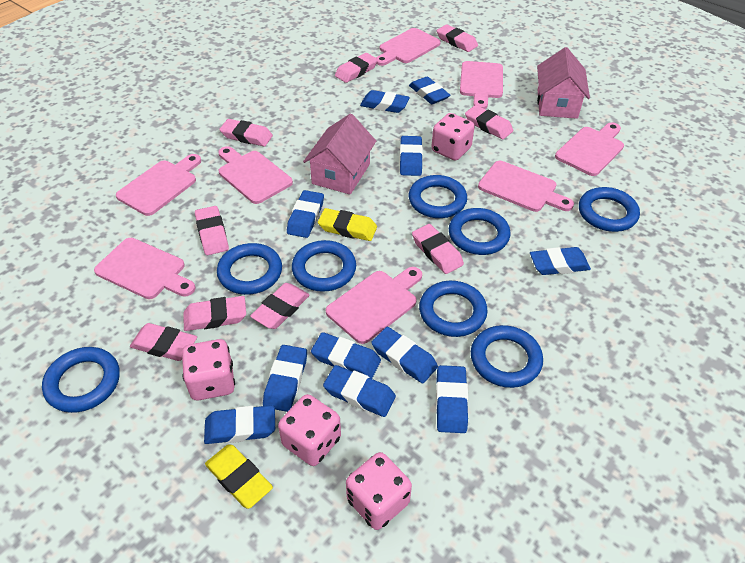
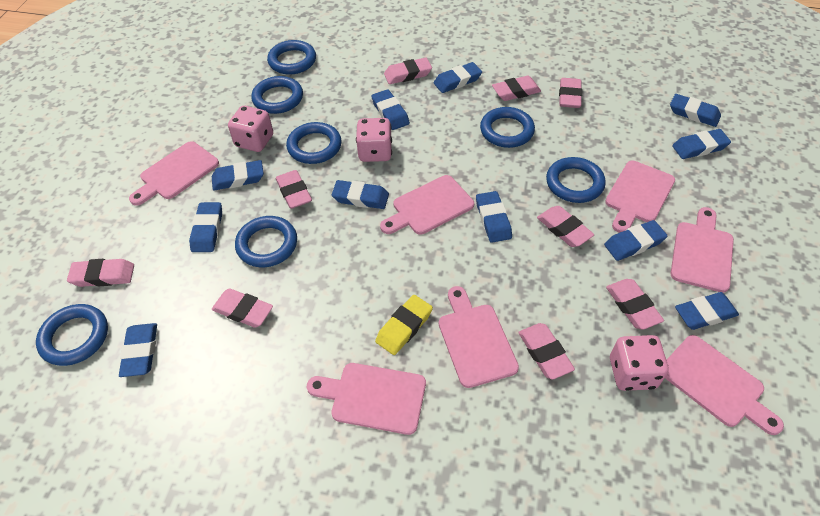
blue ring: [42,347,120,413] [217,243,282,295] [292,240,356,292] [409,175,467,218] [419,281,488,337] [449,208,511,255] [471,325,543,388] [579,187,640,232] = 8 -> [36,304,108,366] [235,216,297,267] [251,76,303,114] [267,40,316,75] [286,122,342,164] [480,107,535,148] [546,157,606,203] = 7
pink cutting board: [94,238,195,299] [116,154,201,216] [218,146,293,204] [326,267,422,344] [376,28,441,66] [460,61,503,109] [478,161,574,212] [555,122,624,176] = 8 -> [129,141,219,206] [306,363,426,435] [380,175,474,235] [439,286,519,388] [605,161,675,233] [665,335,784,435] [671,207,734,293] = 7
pink dice: [182,339,235,401] [278,394,341,466] [346,452,412,530] [431,113,475,161] = 4 -> [228,106,273,152] [356,118,392,162] [610,335,669,391] = 3
pink house: [303,113,376,194] [537,47,590,119] = 2 -> none = 0
yellow eraser: [205,444,273,509] [318,208,377,241] = 2 -> [375,295,433,355] = 1

